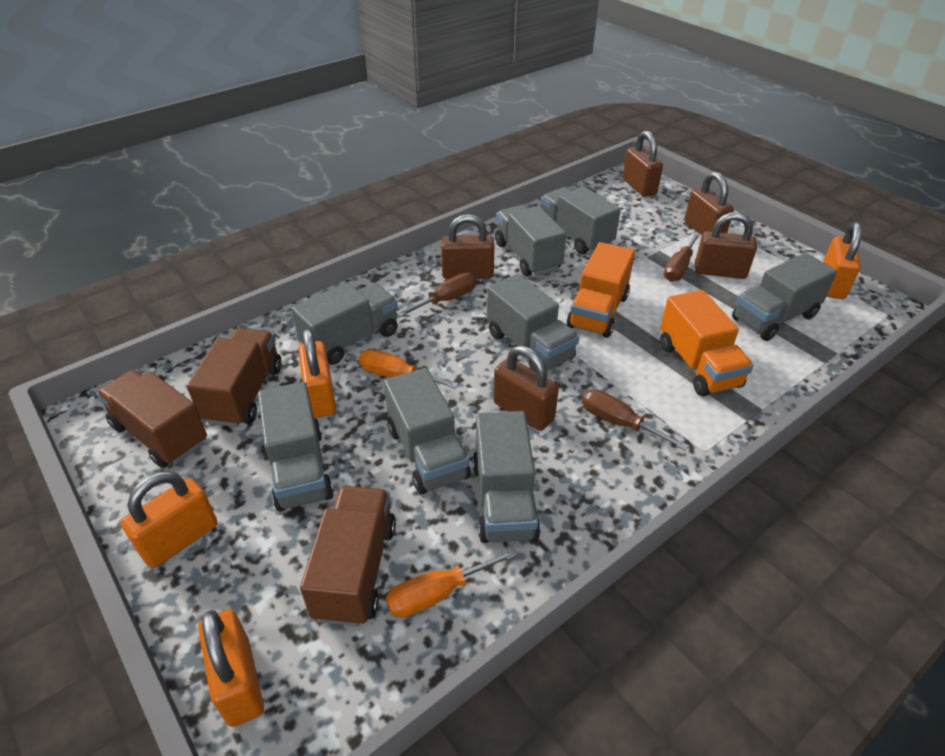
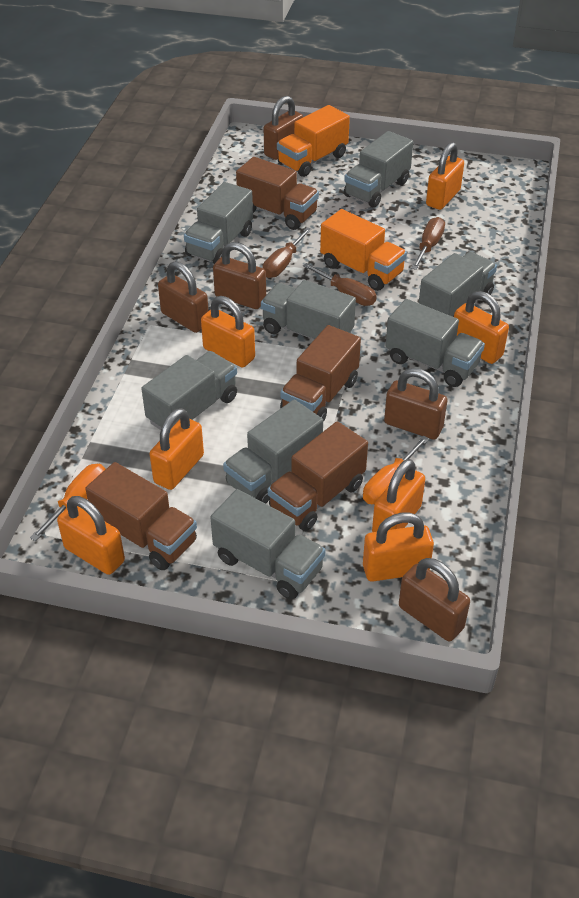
brown truck: [96,370,207,468] [187,328,282,427] [300,486,396,626] = 3 -> [85,462,197,570] [236,157,319,230] [268,421,368,531] [280,325,361,422] = 4
orange padlock: [121,471,218,568] [198,609,264,727] [298,329,336,418] [823,222,862,299] = 4 -> [57,496,125,575] [150,408,204,490] [201,296,255,368] [363,513,434,582] [372,459,425,532] [426,142,464,210] [454,291,509,364] = 7

